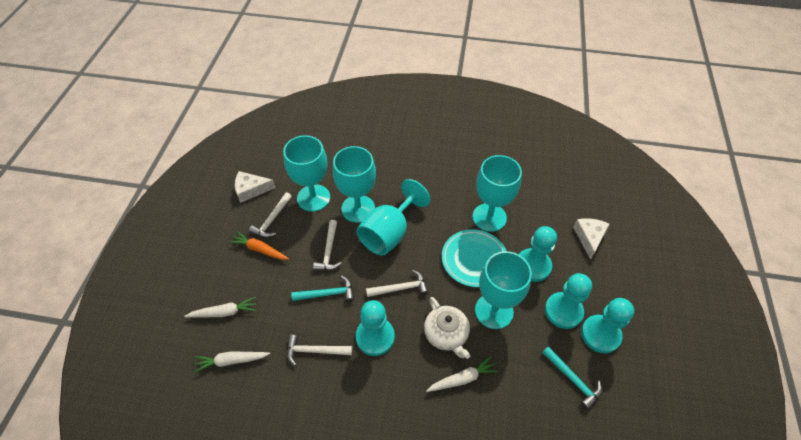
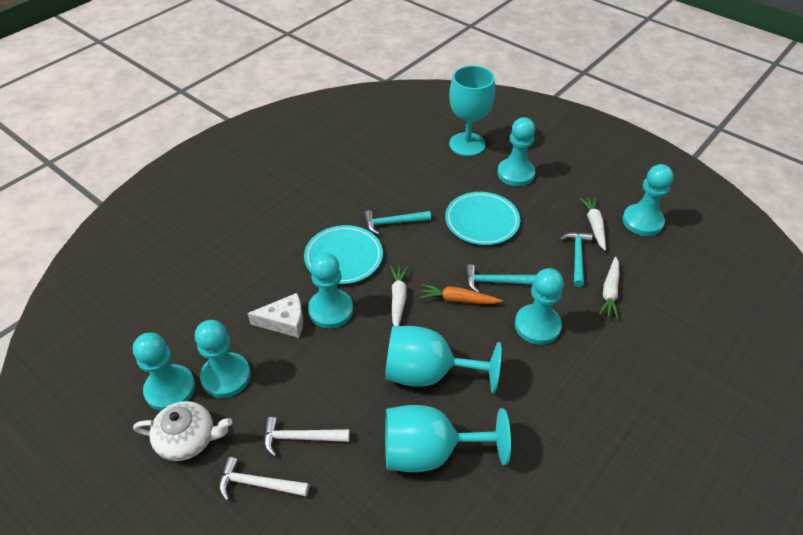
turquoise goblet: [283,135,330,212] [333,146,376,223] [356,179,431,256] [473,155,522,232] [475,251,532,329] = 5 -> [385,326,501,393] [385,405,511,472] [449,66,495,156] = 3
turquoise hammer: [291,276,354,302] [542,346,602,410] = 2 -> [364,210,431,235] [466,264,536,293] [560,232,593,287] = 3
turquoise pawn: [356,300,395,356] [519,226,557,282] [545,273,592,329] [581,298,634,354] = 4 -> [133,333,195,411] [195,320,251,398] [308,253,353,328] [497,117,535,186] [515,268,564,345] [623,164,673,236] = 6
turquoise plate: [442,229,506,287] = 1 -> [304,225,383,284] [445,192,520,245] = 2
white cheese: [235,171,276,203] [573,218,609,260] = 2 -> [247,293,303,338] = 1
white hammer: [249,192,292,238] [287,335,352,366] [313,220,342,270] [366,270,429,297] = 4 -> [219,457,309,501] [264,417,350,457] = 2

